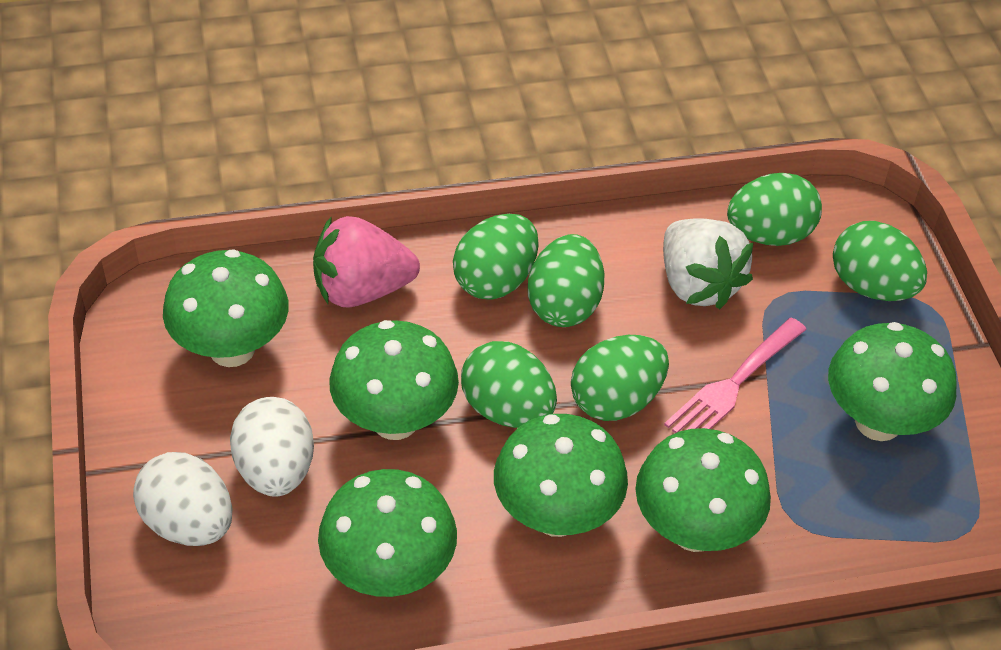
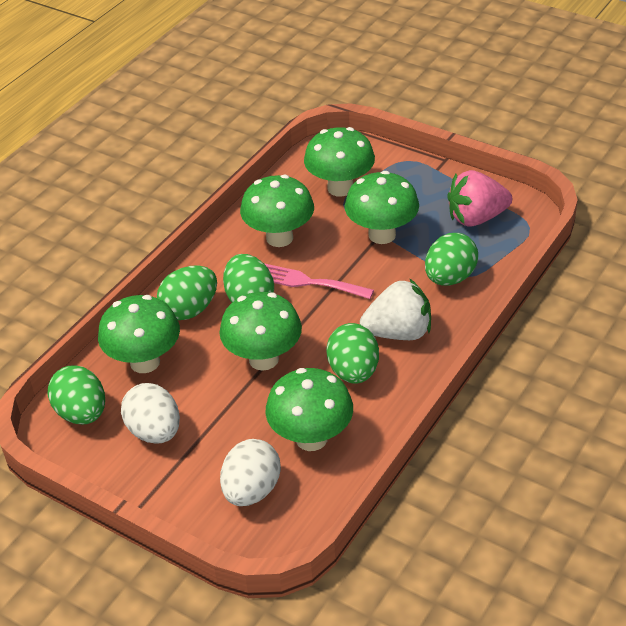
green egg: [453,214,538,300] [461,341,557,428] [528,234,604,327] [571,335,669,421] [727,173,822,246] [833,221,927,301] = 6 -> [48,365,105,425] [157,265,217,320] [223,254,274,302] [326,323,379,384] [425,233,478,285] = 5

